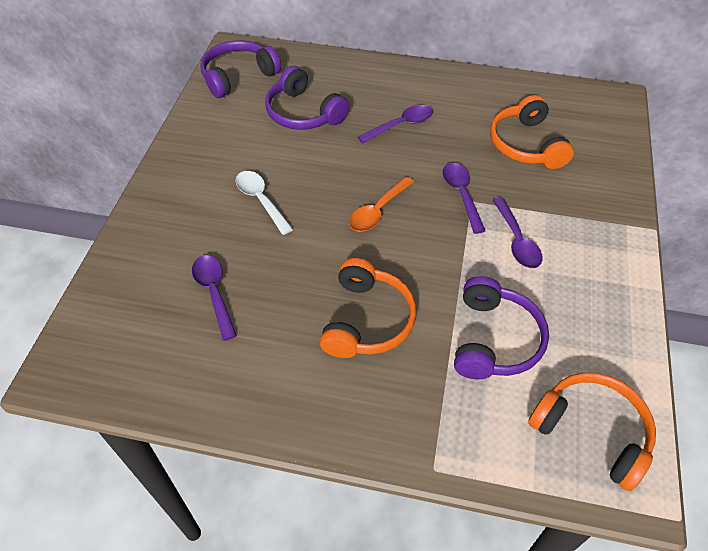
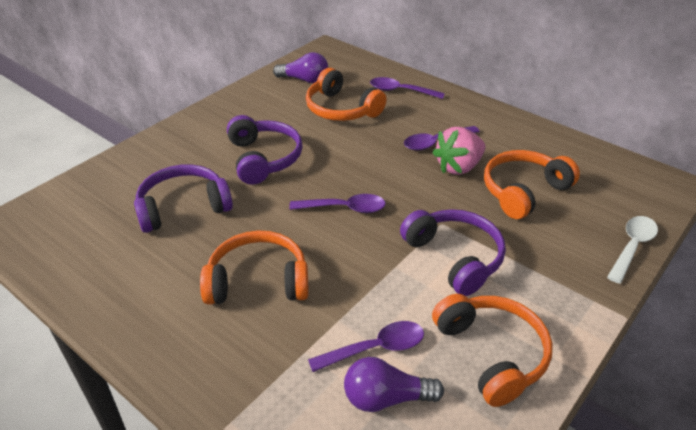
orange headphones: [320,258,416,358] [490,95,574,169] [528,373,656,491] = 3 -> [200,231,309,305] [306,68,386,121] [432,294,553,407] [484,150,580,219] = 4
orange spoon: [349,176,414,232] = 1 -> none = 0
pink strawberry: none = 0 -> [432,127,485,175] = 1
purple light bulb: none = 0 -> [273,52,328,84] [344,357,444,412] = 2

